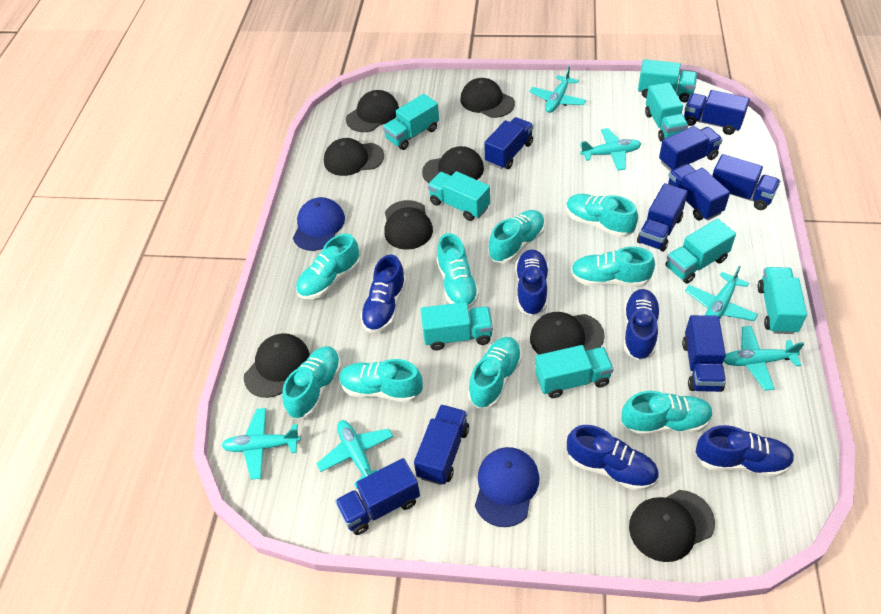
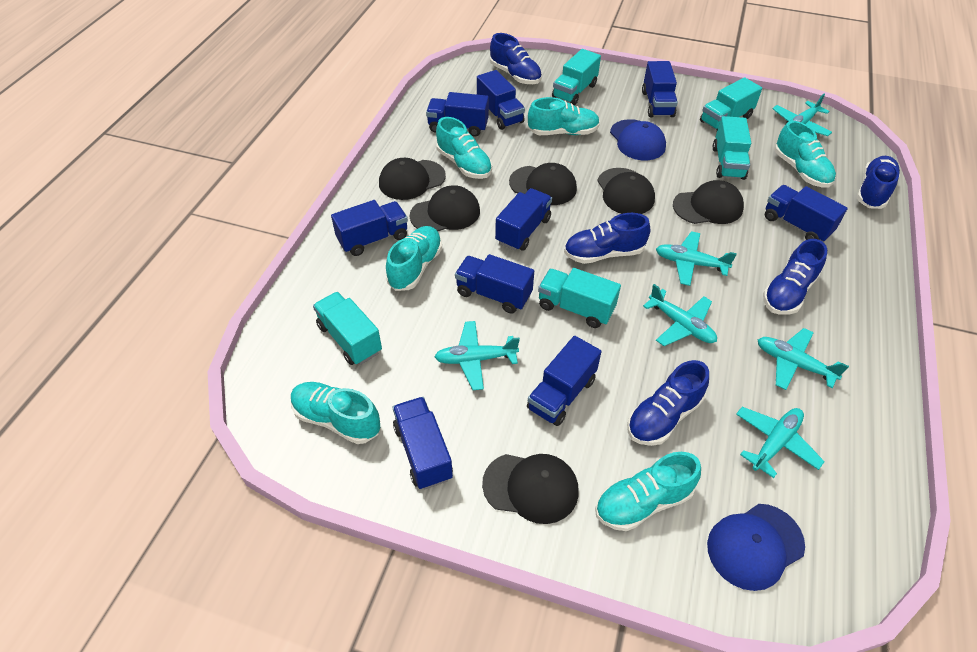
black cap: [244,333,310,398] [324,138,384,176] [346,90,399,132] [384,200,433,250] [422,146,484,183] [460,78,515,118] [530,312,605,355] [629,490,715,562] = 8 -> [379,158,446,200] [410,185,480,231] [482,454,579,524] [509,163,577,205] [597,168,655,214] [673,180,744,224] = 6
turquoise shoe: [282,346,341,419] [296,234,360,299] [339,359,423,403] [437,233,479,308] [468,337,522,409] [488,210,545,263] [566,194,638,237] [571,246,655,287] [621,391,713,436] = 9 -> [291,382,380,444] [386,226,442,291] [436,117,492,179] [528,97,600,135] [595,452,701,531] [775,121,836,188] = 6
turquoise truck: [383,94,439,150] [421,302,493,351] [428,171,490,221] [535,345,614,398] [638,59,697,102] [645,82,688,142] [665,219,736,284] [757,267,807,334] = 8 -> [313,292,382,365] [538,268,621,328] [552,49,601,106] [700,77,762,130] [713,116,751,180] = 5

